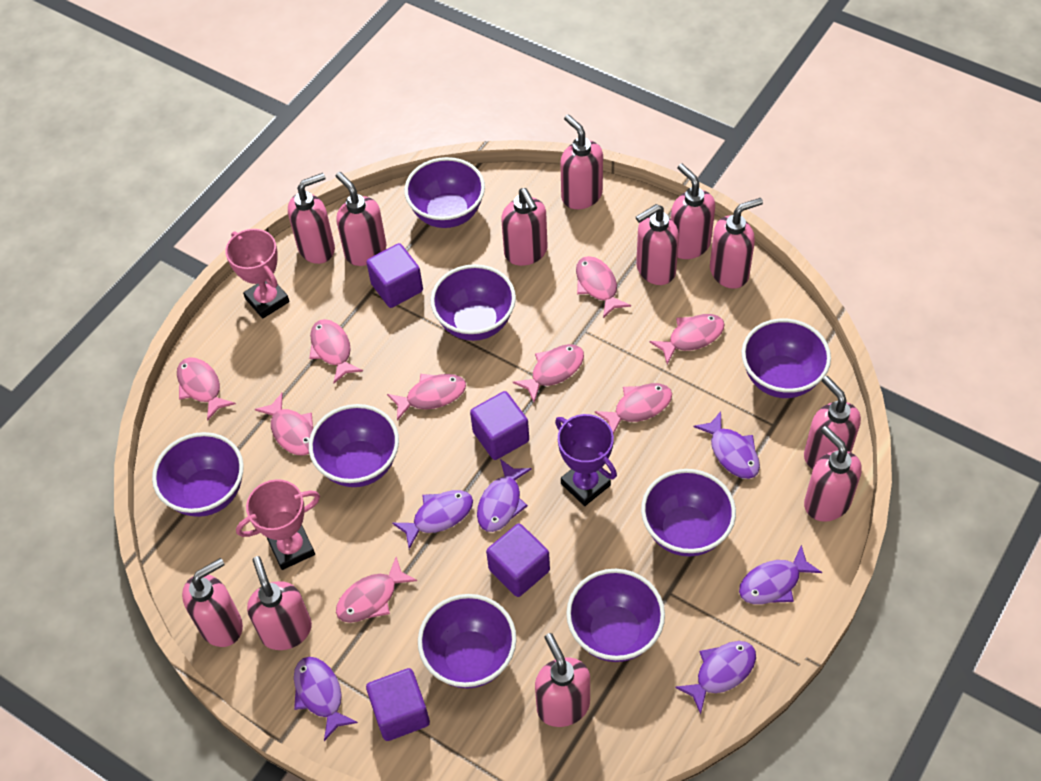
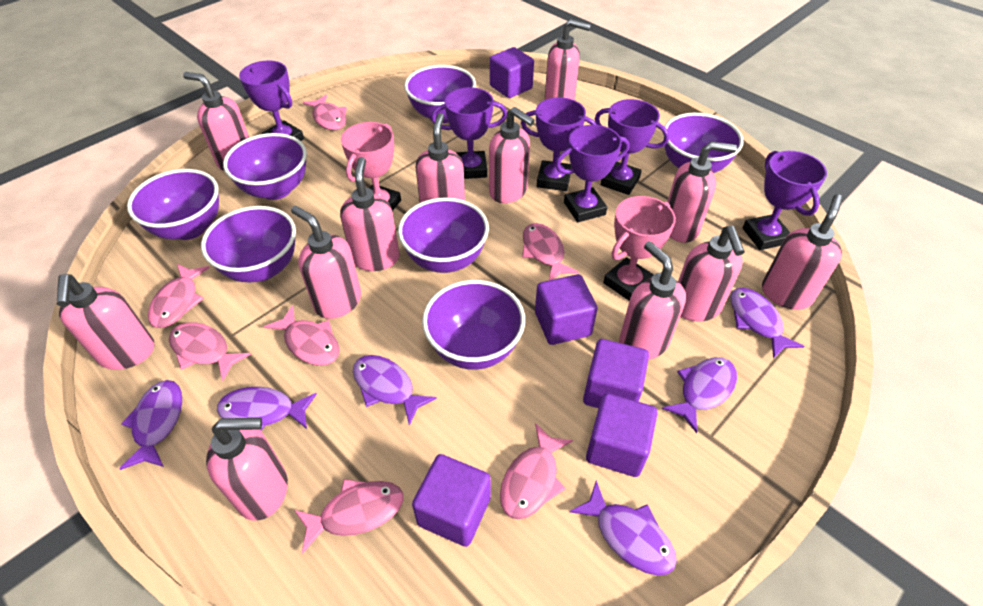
pink fish: [177,358,236,421] [255,393,313,455] [309,319,363,383] [336,557,417,623] [387,374,466,421] [513,344,584,402] [576,256,631,318] [595,383,672,434] [650,314,724,364] = 9 -> [148,264,210,328] [169,322,251,381] [264,305,340,366] [294,479,403,554] [303,95,347,130] [500,423,573,520] [522,223,579,281] = 7
purple bowl: [152,432,244,517] [309,404,399,487] [404,157,485,228] [418,594,517,689] [431,264,516,341] [566,569,665,662] [641,469,736,556] [742,319,831,398] = 8 -> [127,169,219,240] [201,206,296,282] [223,133,307,200] [398,197,489,273] [404,65,476,123] [422,280,525,370] [663,113,743,173] = 7
purple cube: [366,243,423,308] [366,668,430,741] [470,391,529,460] [486,523,550,597] = 4 -> [412,454,491,547] [490,47,534,98] [535,274,597,345] [583,339,649,408] [586,393,658,477] = 5
purple trophy: [555,414,617,506] = 1 -> [239,60,304,141] [431,87,507,179] [521,97,597,191] [555,125,630,222] [595,99,669,195] [743,151,827,250] = 6

